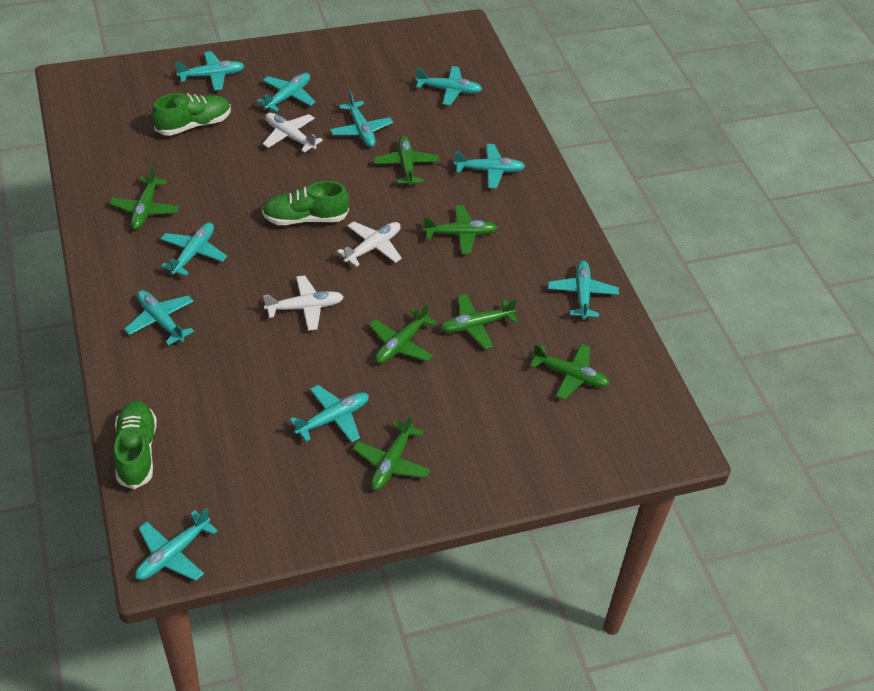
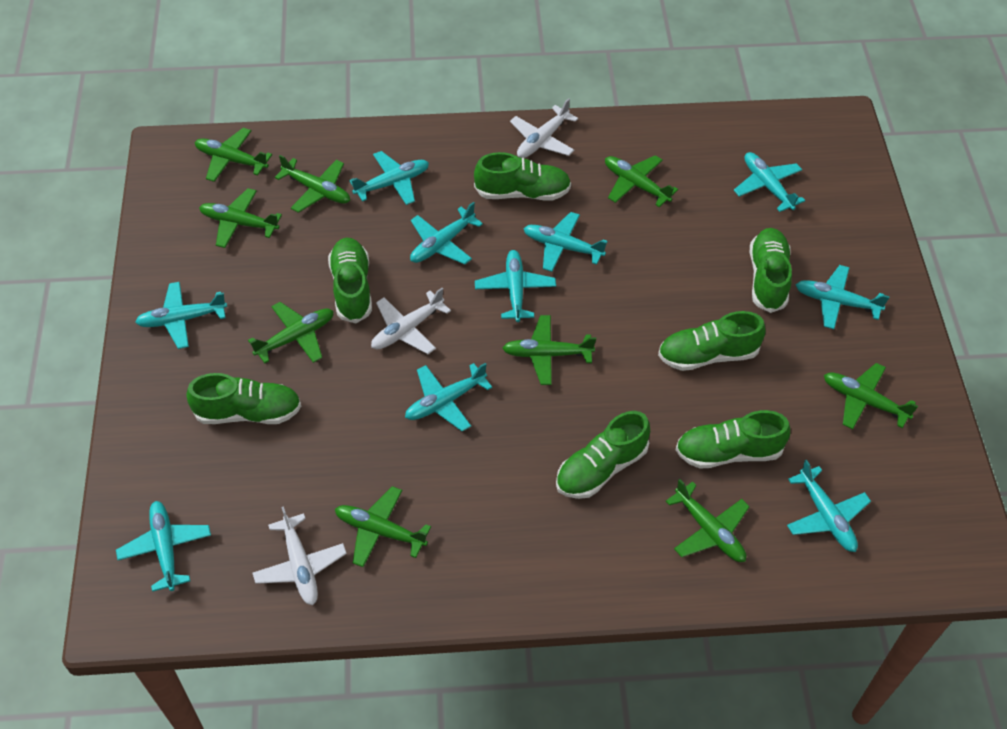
green plane: [109,166,179,230] [353,413,430,490] [369,303,437,363] [374,136,439,186] [423,205,498,254] [440,294,518,349] [530,344,610,400] = 7 -> [195,128,272,182] [199,188,282,248] [248,302,334,363] [275,155,350,213] [335,486,431,567] [502,315,596,385] [605,155,678,207] [666,479,750,562] [824,363,918,429] = 9
green shoe: [113,401,157,489] [152,93,231,136] [262,181,349,225] = 3 -> [186,373,301,424] [328,238,372,323] [474,152,571,201] [556,411,650,499] [658,311,765,371] [676,410,790,469] [749,228,792,313] = 7

